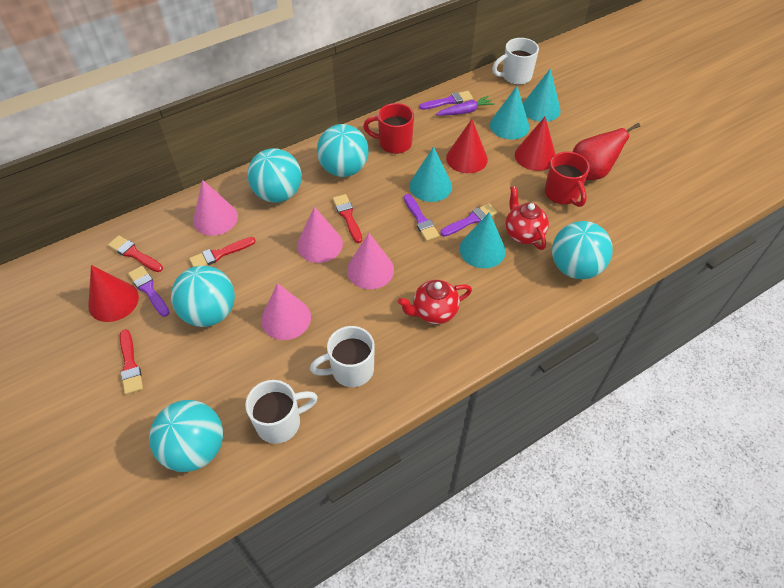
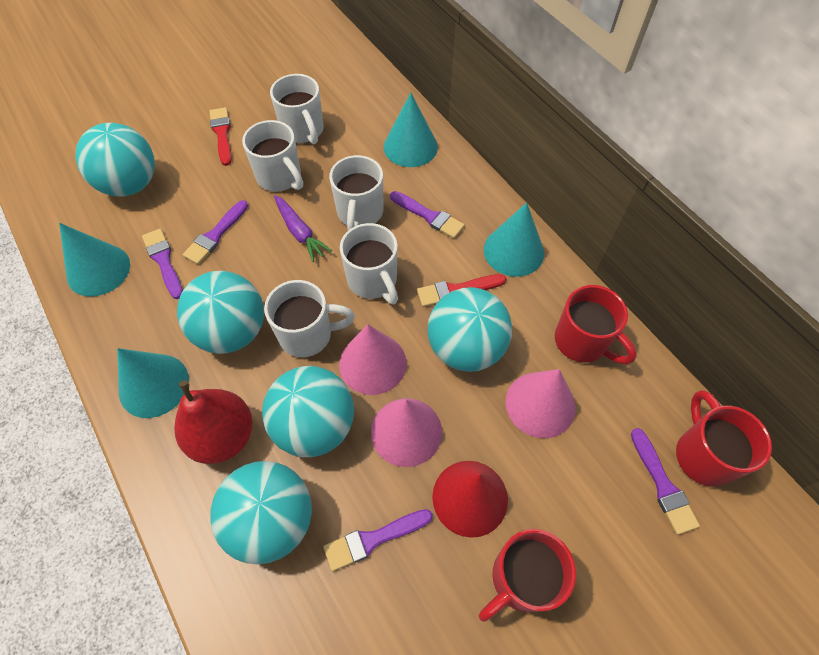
pink cone: [193,180,238,236] [261,283,311,340] [297,207,343,263] [347,233,394,289] = 4 -> [339,324,407,395] [371,398,442,467] [505,369,576,438] = 3
purple brush: [128,266,169,317] [404,194,440,241] [419,91,473,110] [440,203,498,237] = 4 -> [142,229,183,299] [183,200,248,265] [324,509,433,571] [390,191,465,239] [631,428,700,535] = 5
red brush: [108,235,163,272] [120,329,143,394] [189,237,256,267] [333,194,362,243] = 4 -> [209,107,232,166] [417,274,506,307] = 2
red cone: [88,265,139,322] [446,119,488,173] [515,117,556,171] = 3 -> [432,461,508,538] = 1
red mug: [363,103,414,154] [545,152,590,207] = 2 -> [479,529,576,622] [555,285,637,364] [676,390,772,487] = 3
red teapot: [398,280,472,324] [505,186,549,250] = 2 -> none = 0
white mug: [245,380,318,444] [310,326,375,387] [492,38,539,85] = 3 -> [242,120,303,192] [264,280,355,357] [270,74,324,144] [329,155,383,230] [340,223,398,304] = 5

